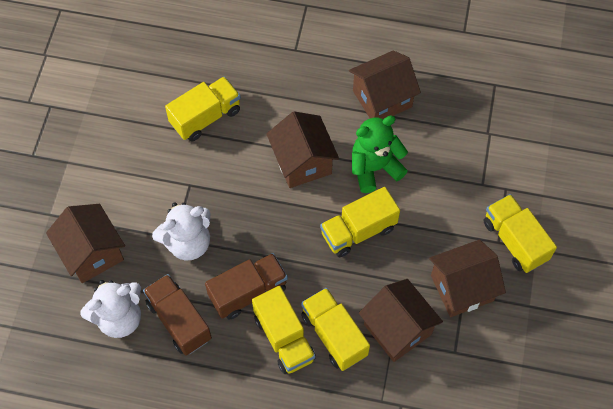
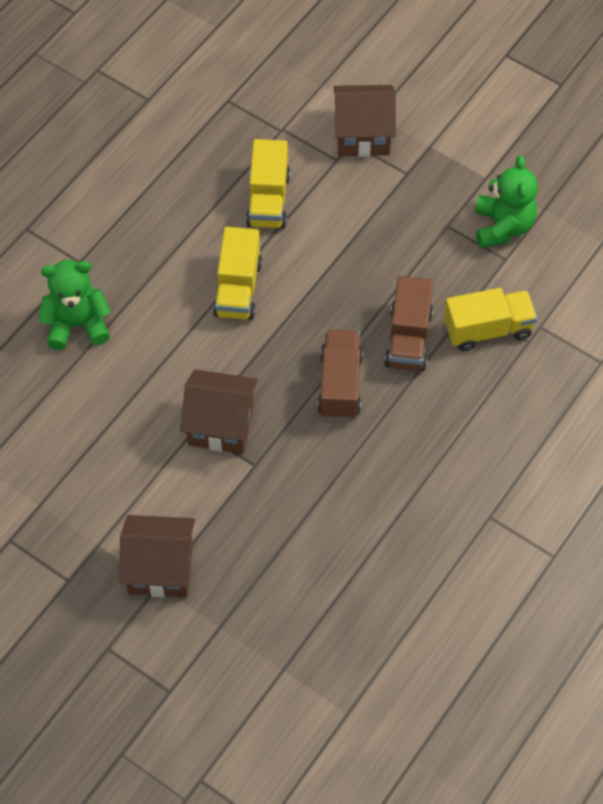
brown house: [46,204,125,283] [266,111,339,188] [349,51,421,119] [359,279,443,362] [429,240,506,317] = 5 -> [119,515,195,597] [180,369,258,454] [334,85,396,157] = 3
green teddy bear: [352,116,408,193] = 1 -> [38,260,111,350] [475,155,538,248] = 2
white teddy bear: [80,280,141,338] [152,202,211,260] = 2 -> none = 0
yellow truck: [165,76,241,141] [252,286,316,374] [301,288,370,371] [320,187,400,257] [484,194,557,273] = 5 -> [213,227,262,320] [246,139,290,229] [444,288,537,351] = 3

